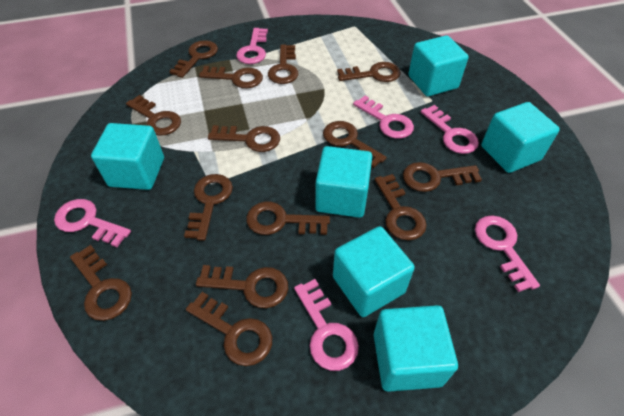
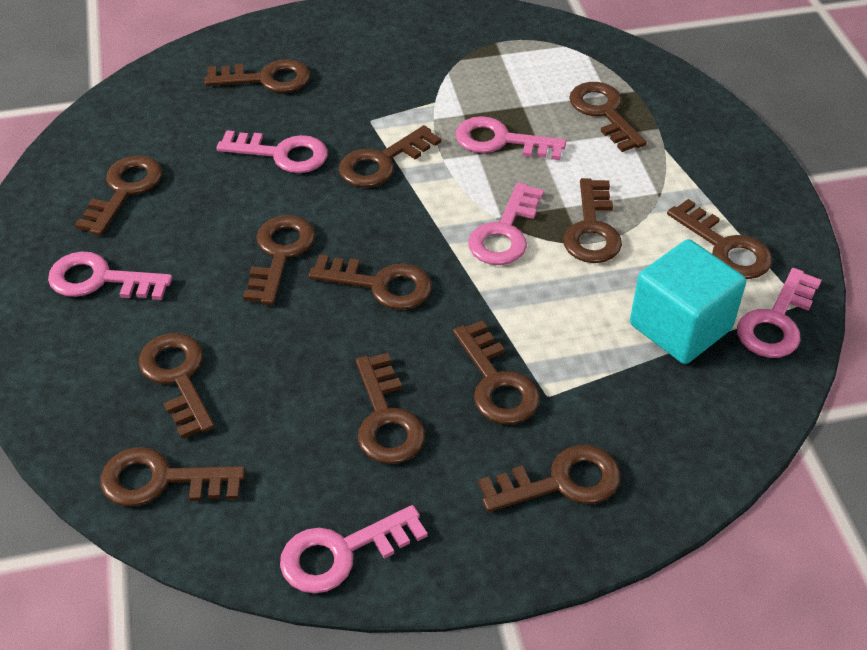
brown key: [70,245,132,321] [126,95,181,136] [169,40,218,78] [184,174,233,241] [186,292,273,366] [196,265,288,308] [199,66,263,88] [208,125,280,152] [246,201,330,235] [268,45,298,84] [323,121,387,168] [337,62,401,82] [375,174,427,240] [403,162,482,192] = 14 -> [75,156,162,236] [100,447,245,506] [139,333,215,439] [205,59,310,93] [243,215,315,305] [309,254,432,310] [339,125,441,187] [356,353,425,464] [453,320,540,424] [478,445,621,512] [563,178,622,263] [569,82,647,152] [667,199,773,279] = 13
turquoise cube: [91,123,164,190] [315,146,372,218] [333,226,415,317] [373,305,458,392] [408,35,469,96] [481,102,560,173] = 6 -> [630,239,746,364] = 1

